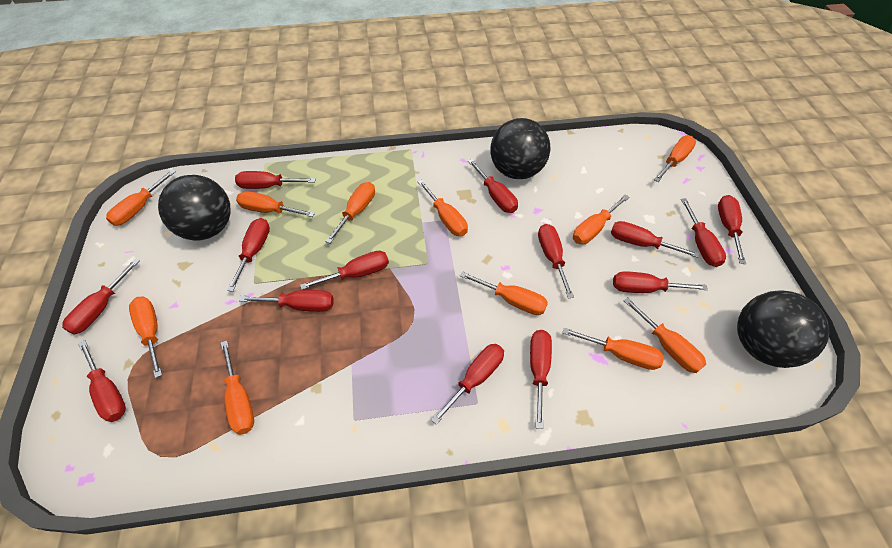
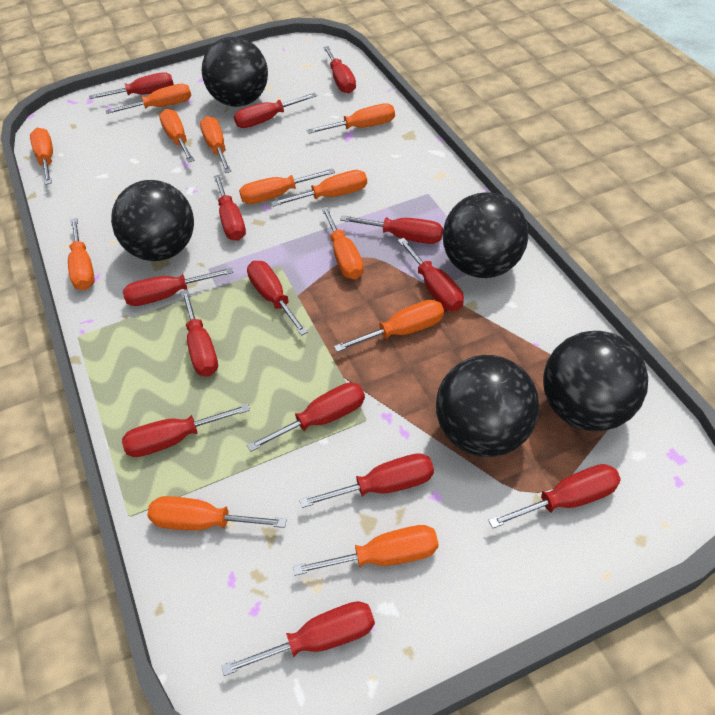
black ball: [158,175,231,241] [490,118,551,179] [737,291,829,368] = 3 -> [111,180,194,261] [202,37,268,107] [436,355,539,457] [443,192,528,278] [543,331,648,431] = 5
orange screwdriver: [106,170,176,226] [129,296,162,378] [221,341,254,435] [236,191,315,217] [325,182,375,243] [418,180,468,236] [460,271,548,315] [563,328,664,370] [573,195,629,244] [623,297,706,373] [654,136,696,182] = 11 -> [30,128,53,185] [68,218,95,290] [105,84,191,114] [147,496,287,530] [159,109,195,162] [200,116,231,173] [239,169,335,204] [271,170,367,207] [293,525,438,576] [307,104,395,134] [321,207,364,279] [334,300,444,352] = 12

